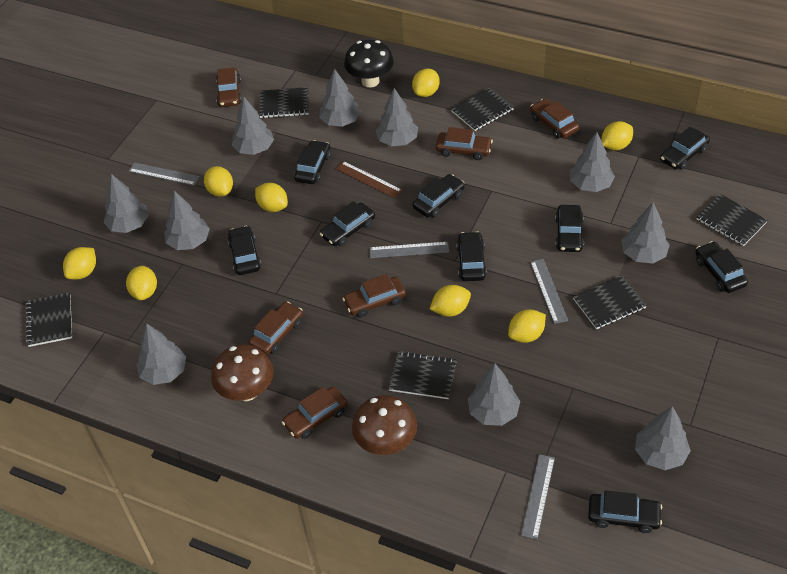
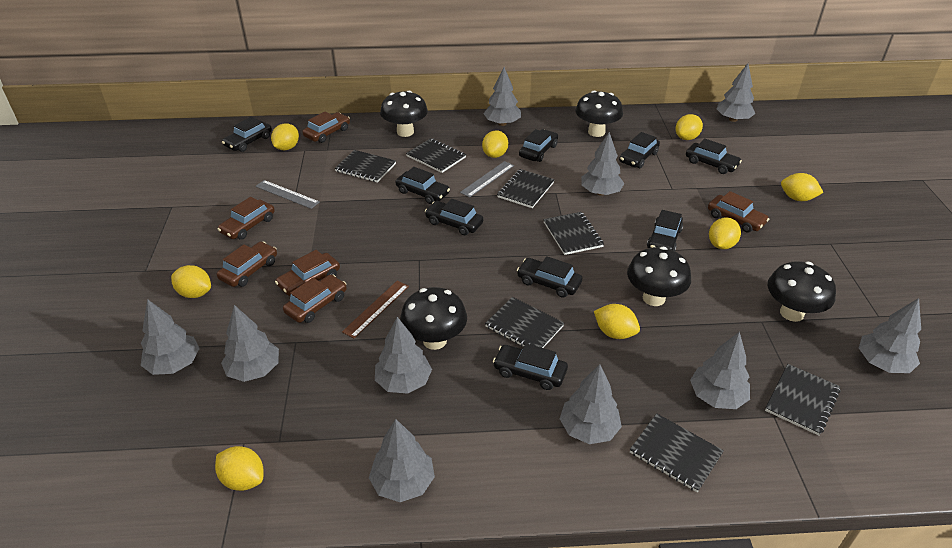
black mushroom: [344,40,394,87] = 1 -> [380,90,428,137] [400,287,467,350] [575,91,623,137] [627,247,691,306] [768,261,836,322] = 5
black notebook: [25,292,72,347] [259,87,309,118] [388,351,457,399] [451,88,514,131] [573,275,647,329] [697,194,768,246] = 6 -> [335,150,396,183] [406,138,466,173] [485,297,564,348] [497,169,555,208] [543,212,604,255] [630,413,724,492] [765,364,840,436] = 7
brown mushroom: [211,344,274,401] [352,395,417,455] = 2 -> none = 0
grey ruler: [129,162,200,186] [370,242,449,258] [521,454,555,539] [530,259,568,324] = 4 -> [255,180,320,209] [460,161,514,197] = 2

